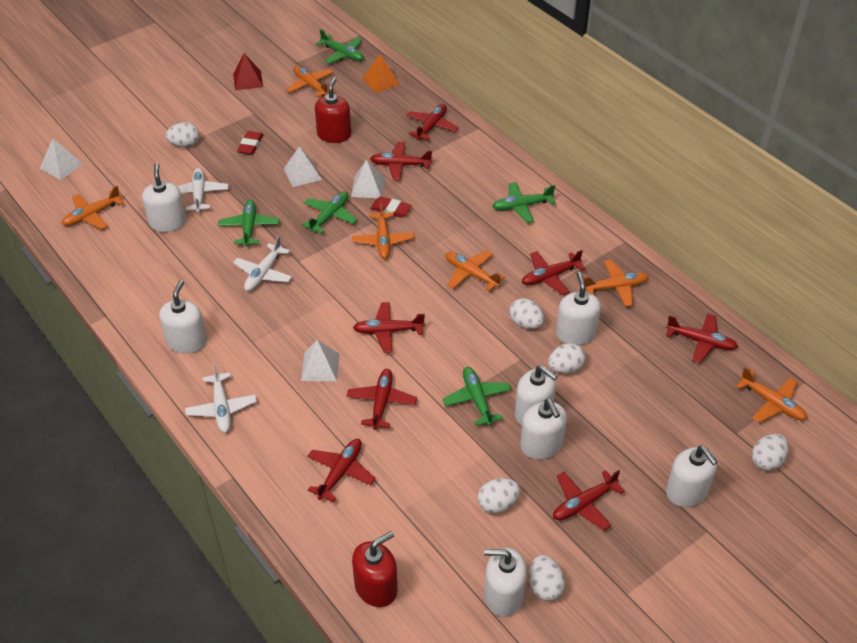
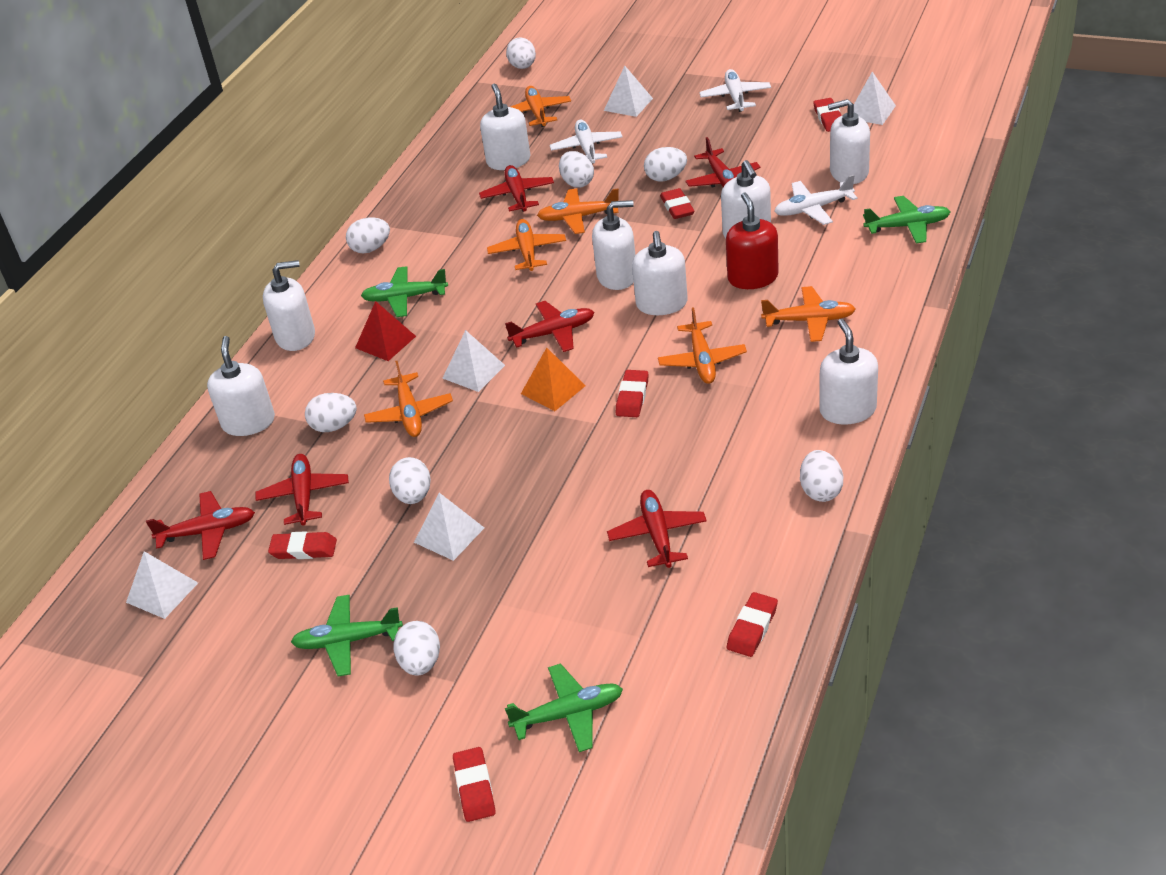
green plane: [218,200,279,247] [302,191,358,234] [316,29,364,64] [442,367,512,426] [492,182,556,223] = 5 -> [291,595,403,676] [361,266,448,317] [505,663,623,752] [863,196,950,244] = 4
red eraser: [237,131,263,155] [370,196,412,218] = 2 -> [268,531,337,559] [453,747,496,822] [616,370,649,417] [660,188,695,219] [727,592,778,657] [813,98,842,132] = 6
red plane: [307,439,376,502] [347,369,417,430] [353,302,425,353] [370,142,432,180] [406,104,459,141] [522,250,585,295] [553,470,625,530] [666,313,738,363] = 8 -> [146,491,255,560] [255,454,349,526] [479,165,554,212] [505,301,594,352] [607,490,707,568] [685,137,760,188] = 6
red soap dispenser: [315,77,351,143] [352,531,398,607] = 2 -> [726,193,779,289] = 1
white egg: [166,122,199,147] [478,478,520,514] [509,298,544,329] [529,555,565,601] [548,343,586,374] [752,434,789,471] = 6 -> [305,393,357,432] [346,217,390,253] [389,457,431,504] [393,621,440,676] [506,38,536,69] [559,151,594,188] [644,147,687,182] [800,450,843,502] = 8
white pyramid: [40,138,83,180] [284,146,322,187] [301,340,339,381] [351,159,385,198] = 4 -> [126,551,198,619] [414,493,484,561] [442,330,505,392] [604,66,653,117] [854,72,896,125] = 5
white soap dispenser: [142,163,186,232] [159,280,207,353] [484,548,527,617] [515,365,558,426] [520,399,567,459] [556,272,601,345] [666,446,718,507] = 7 -> [207,336,275,436] [263,260,315,351] [480,84,530,170] [592,200,636,290] [632,231,688,315] [721,160,771,238] [819,319,878,424] [828,99,870,184] = 8

